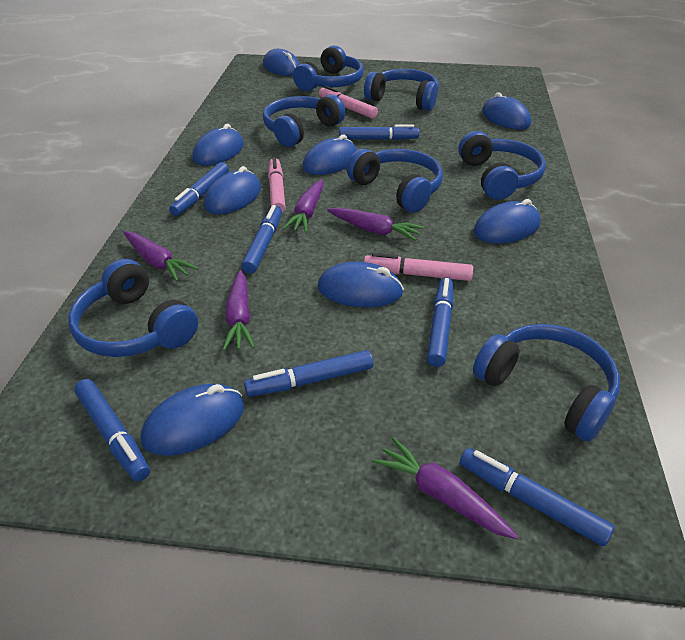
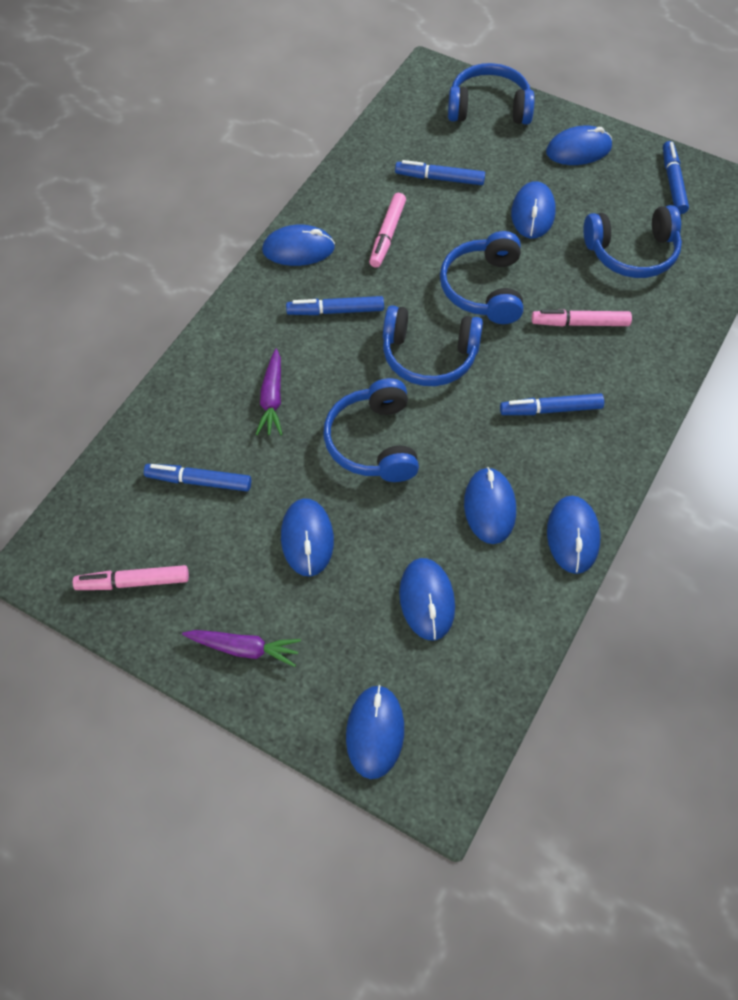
blue headphones: [68,259,198,357] [263,94,345,147] [293,45,364,91] [347,149,443,213] [364,69,439,111] [458,131,546,200] [473,324,620,442] = 7 -> [323,378,419,482] [383,305,483,386] [440,231,523,324] [448,63,535,125] [583,205,682,278] = 5
blue marker: [74,379,150,482] [169,162,229,216] [241,205,282,274] [244,350,373,397] [339,124,420,140] [427,278,453,367] [460,448,614,546] = 7 -> [144,464,251,491] [286,296,384,315] [395,160,485,185] [500,393,604,415] [663,141,689,214] = 5
purple carrot: [123,231,198,282] [223,270,255,351] [282,179,324,233] [327,208,424,241] [372,437,518,539] = 5 -> [182,630,301,667] [256,348,282,435] = 2

